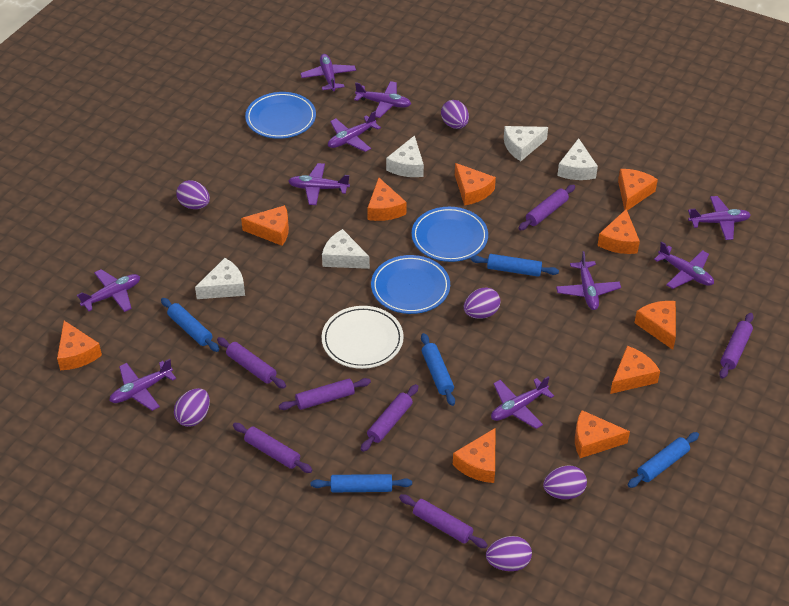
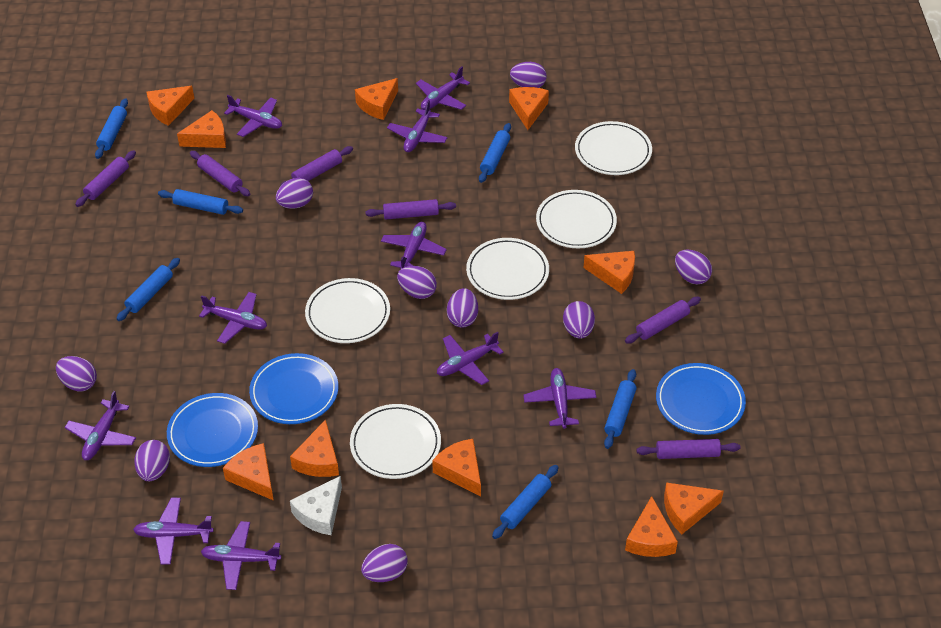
blue rolling pin: [161,298,219,352] [311,474,412,492] [421,333,455,406] [471,254,559,277] [628,432,699,488] = 5 -> [95,98,128,159] [116,258,180,321] [158,189,243,215] [479,123,511,183] [492,465,559,539] [604,369,637,449] = 6
purple egg: [174,388,210,427] [176,180,210,209] [441,100,469,129] [464,288,501,319] [486,536,532,571] [543,465,587,499] = 6 -> [56,356,97,391] [134,440,170,481] [276,178,313,209] [361,544,408,582] [397,266,437,299] [447,288,478,328] [510,62,547,88] [563,301,595,339] [675,250,712,284] = 9
purple rolling pin: [217,337,286,389] [233,423,313,473] [279,378,371,410] [360,384,419,452] [399,494,488,548] [518,185,575,231] [719,313,754,379] = 7 -> [75,150,136,207] [190,151,250,196] [280,146,353,186] [365,199,456,219] [625,297,701,344] [636,439,741,459] = 6
white cheese: [195,258,245,299] [322,229,370,269] [386,135,424,177] [504,126,548,161] [557,138,598,180] = 5 -> [290,476,342,535] = 1
white plate: [321,306,404,369] = 1 -> [305,278,390,343] [350,404,441,479] [466,238,549,300] [536,190,617,248] [575,121,652,175] = 5

